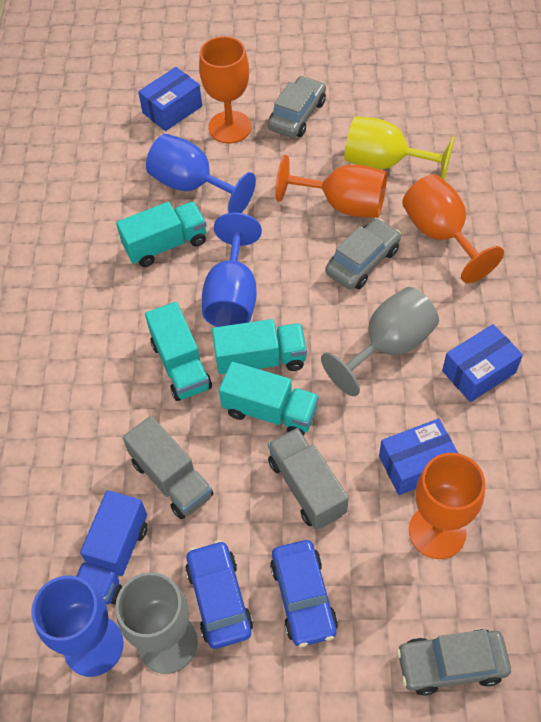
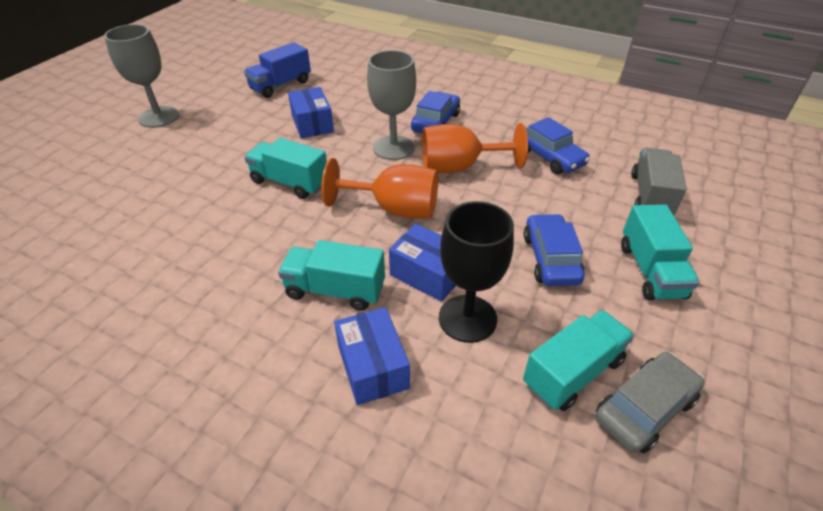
black goblet: none = 0 -> [439,201,514,343] = 1
blue car: [185,540,253,649] [270,540,338,647] = 2 -> [411,91,460,133] [524,213,585,286] [526,117,590,174] = 3
blue goblet: [31,576,124,677] [146,134,256,213] [202,213,262,327] = 3 -> none = 0
grey car: [268,76,326,138] [325,219,401,289] [397,629,511,696] = 3 -> [595,352,705,453] = 1
grey truck: [123,416,213,519] [268,428,349,529] = 2 -> [631,148,687,215] = 1
orange goblet: [199,36,252,144] [275,155,387,218] [402,174,504,283] [409,453,485,559] = 4 -> [321,158,438,218] [422,123,528,173] = 2
yellow goblet: [344,116,455,180] = 1 -> none = 0

